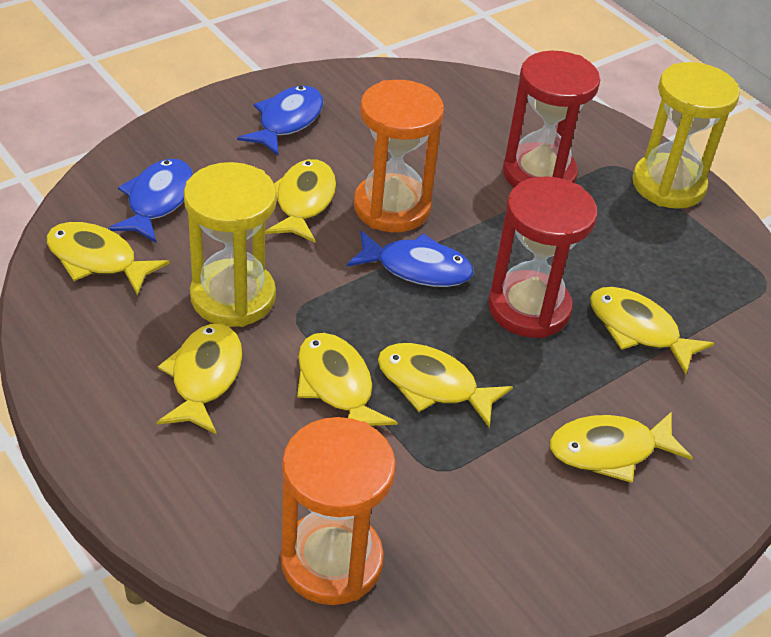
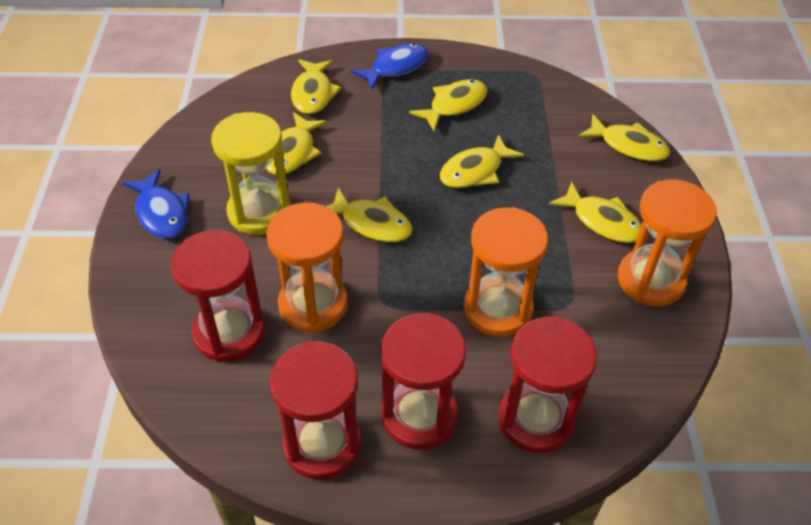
blue fish: [107,159,193,243] [237,86,323,156] [347,230,474,287] = 3 -> [122,169,190,239] [351,43,428,90] = 2
orange hourglass: [281,417,396,605] [353,80,444,232] = 2 -> [266,202,348,333] [464,207,548,337] [618,179,717,306] = 3
red hourglass: [488,176,597,338] [503,51,600,187] = 2 -> [171,230,265,362] [270,341,361,480] [381,313,466,450] [498,316,597,453] = 4
yellow hourglass: [184,162,277,327] [632,62,740,209] = 2 -> [211,112,291,235] = 1

